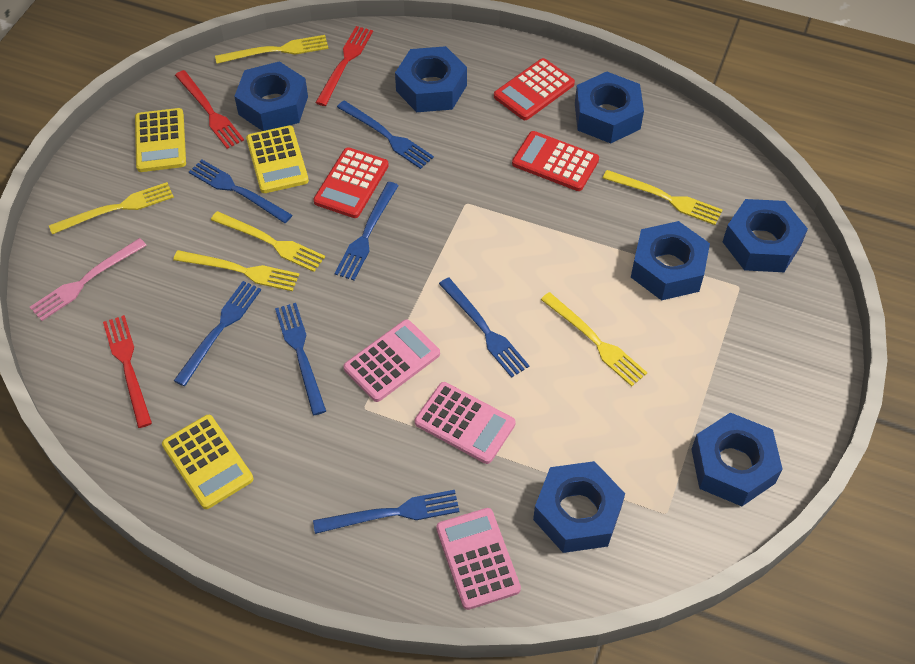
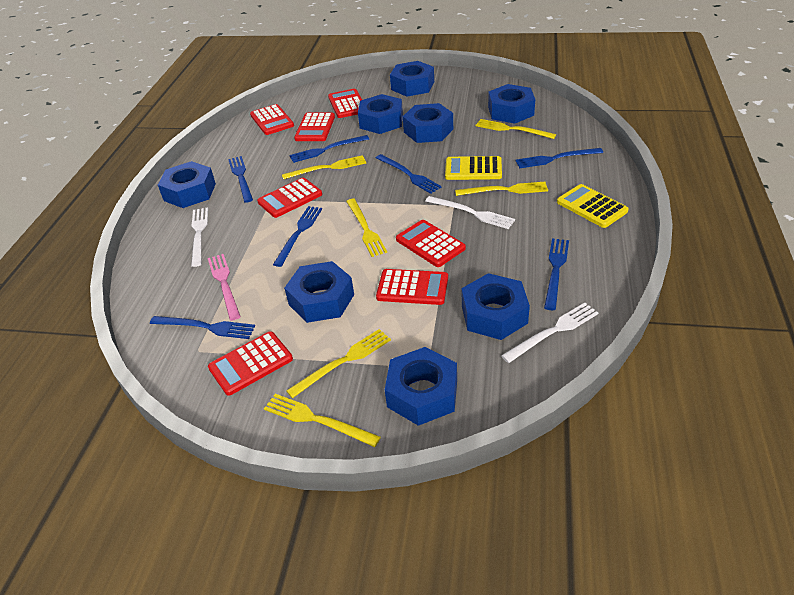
blue nut: [234,61,308,131] [395,46,467,112] [533,461,625,553] [575,72,644,143] [631,221,710,300] [691,412,783,506] [723,199,808,272] = 7 -> [158,161,216,208] [284,261,354,323] [358,94,403,134] [385,347,457,426] [390,61,434,97] [403,103,453,143] [462,273,530,340] [488,84,535,124] = 8
pink calculator: [343,319,440,402] [415,382,516,464] [436,508,521,610] = 3 -> none = 0
red calculator: [313,147,389,218] [494,58,575,120] [512,131,599,191] = 3 -> [208,331,293,396] [250,104,294,135] [257,178,322,218] [294,113,335,141] [328,89,362,118] [376,269,448,305] [396,220,466,267] = 7
red fork: [103,315,152,428] [175,70,244,149] [315,26,373,106] = 3 -> none = 0
white fork: none = 0 -> [191,207,208,267] [425,196,515,229] [501,303,598,363] = 3
yellow calculator: [135,108,186,172] [162,415,254,509] [246,126,309,193] = 3 -> [445,156,502,180] [557,184,629,228] = 2

